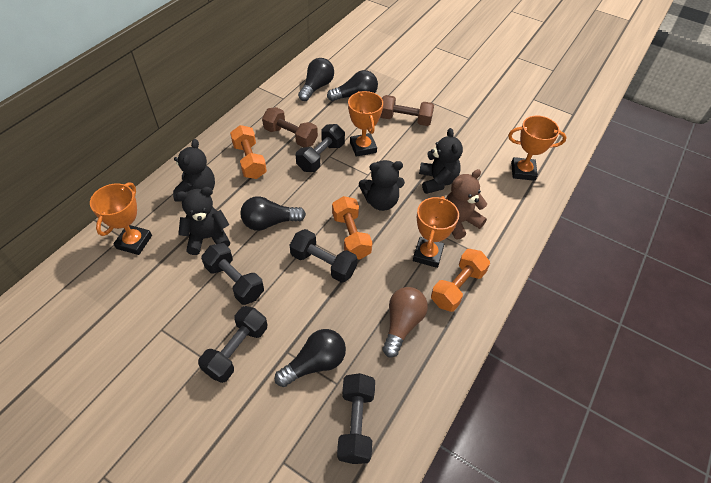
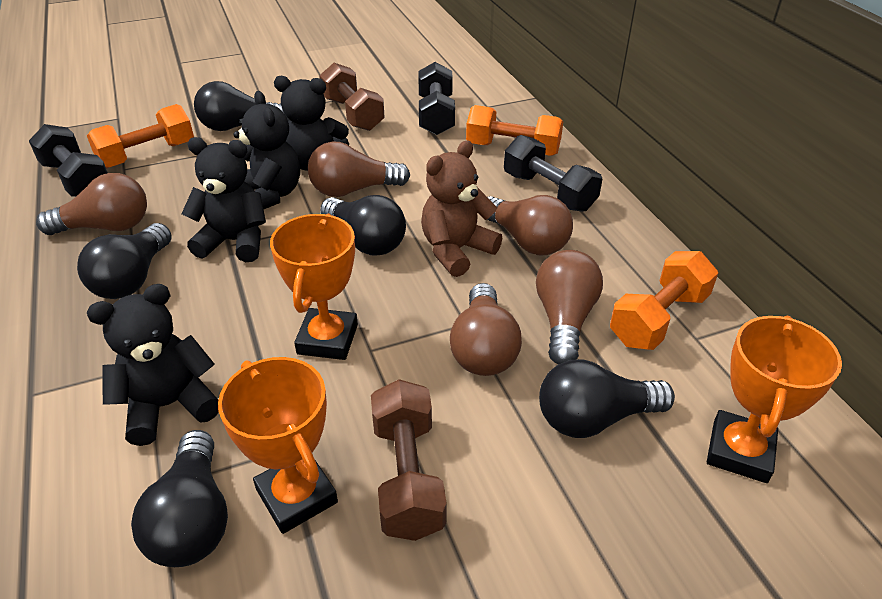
black dumbbell: [198,306,267,383] [201,243,264,305] [290,229,357,283] [296,124,345,172] [337,373,375,464] = 5 -> [29,124,108,197] [418,62,455,135] [504,135,602,212] = 3
black light bulb: [240,196,306,231] [275,329,346,387] [298,58,334,101] [327,70,378,101] = 4 -> [77,223,172,299] [131,430,228,567] [194,81,284,131] [320,195,406,256] [539,359,675,438] = 5
brown light bulb: [383,287,428,357] = 1 -> [36,173,147,235] [308,142,410,197] [450,283,522,376] [483,195,573,256] [536,250,603,364] = 5
orange trophy: [90,182,152,255] [348,91,383,157] [413,196,459,268] [508,116,567,181] = 4 -> [218,357,338,534] [270,214,358,360] [707,315,842,483] = 3

